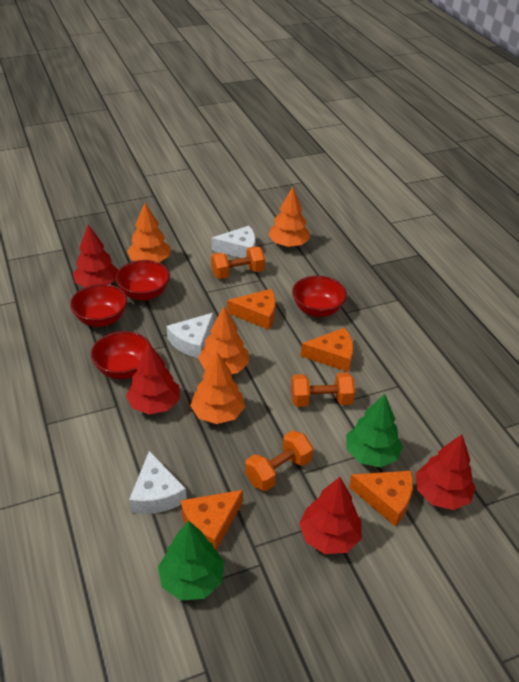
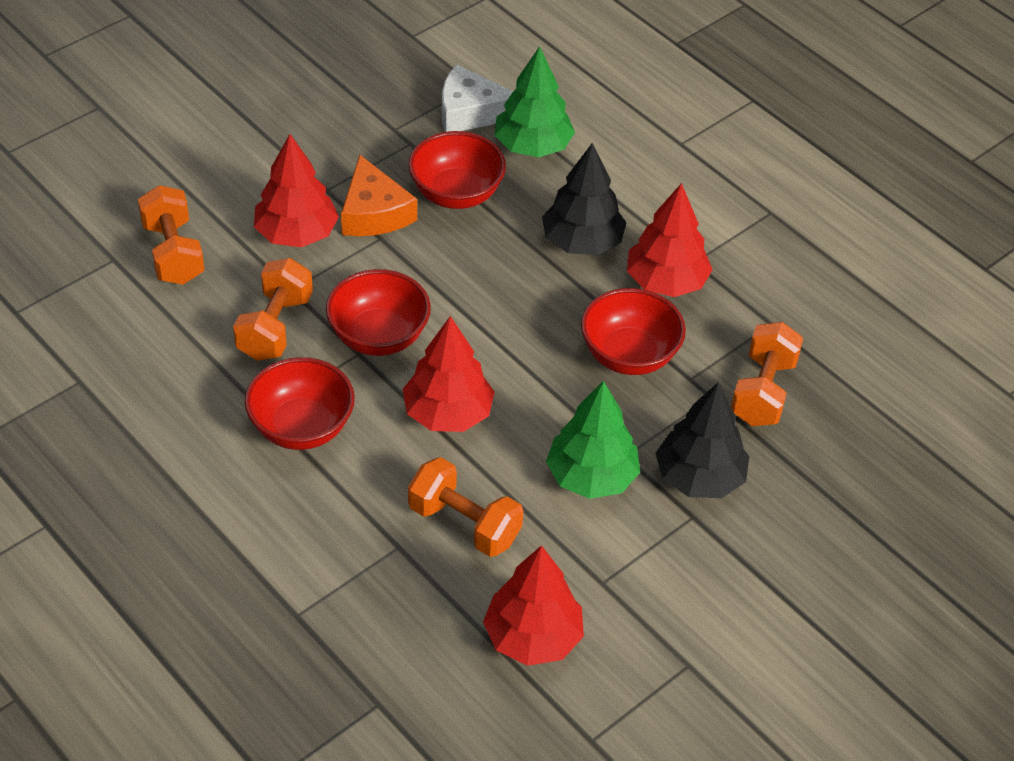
black tree: none = 0 -> [542,143,627,255] [656,382,749,498] = 2
orange cheese: [180,490,243,550] [227,289,276,330] [301,328,353,372] [349,471,413,526] = 4 -> [341,155,417,236] = 1
orange dumbbell: [211,246,265,279] [245,431,313,491] [291,372,355,407] = 3 -> [138,185,204,285] [233,258,313,361] [408,457,523,557] [731,322,803,426] = 4
orange tree: [127,203,171,263] [190,352,245,424] [198,307,249,374] [268,187,310,247] = 4 -> none = 0
white cheese: [129,451,187,514] [166,313,213,358] [212,226,255,258] = 3 -> [442,64,513,132] = 1

